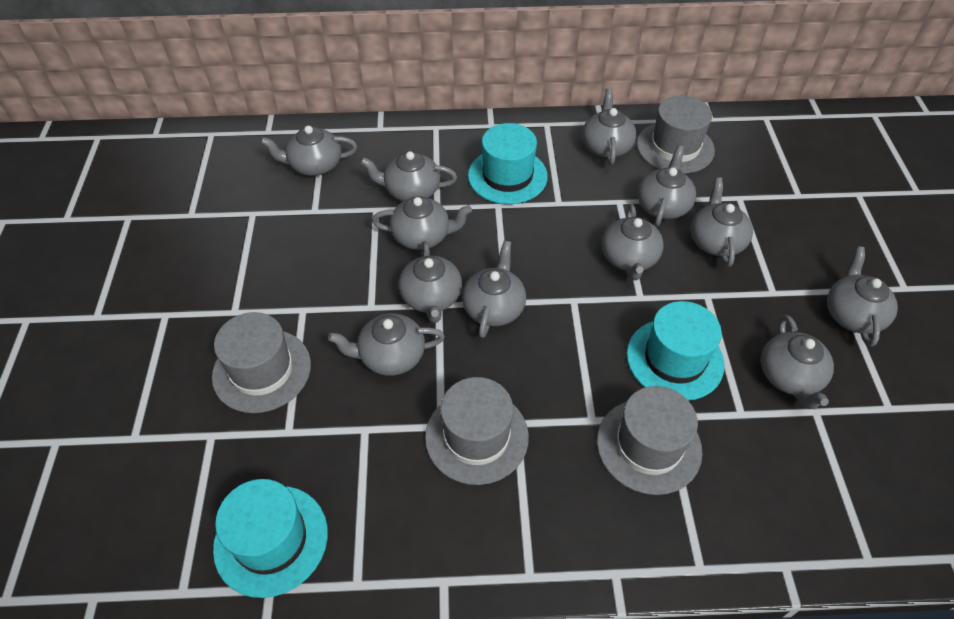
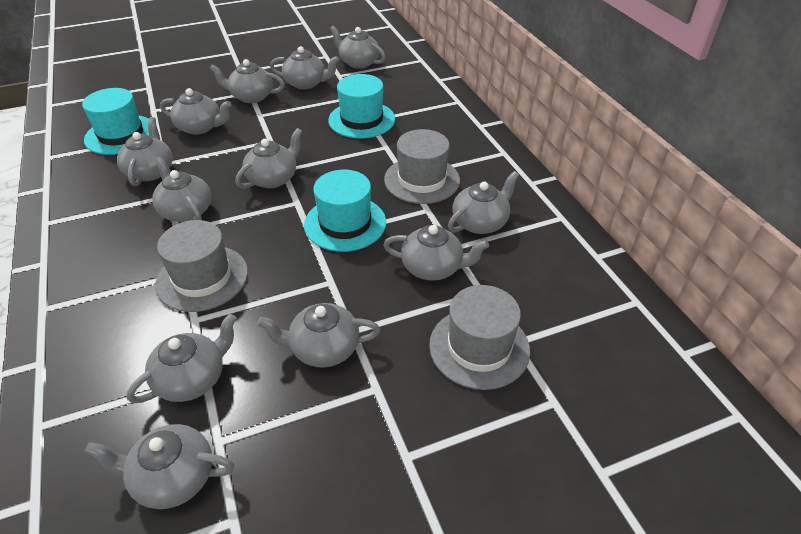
grey hat: [212,312,311,413] [425,377,529,485] [597,386,702,495] [637,95,715,174] = 4 -> [155,220,248,312] [384,129,460,204] [429,285,530,390] = 3

